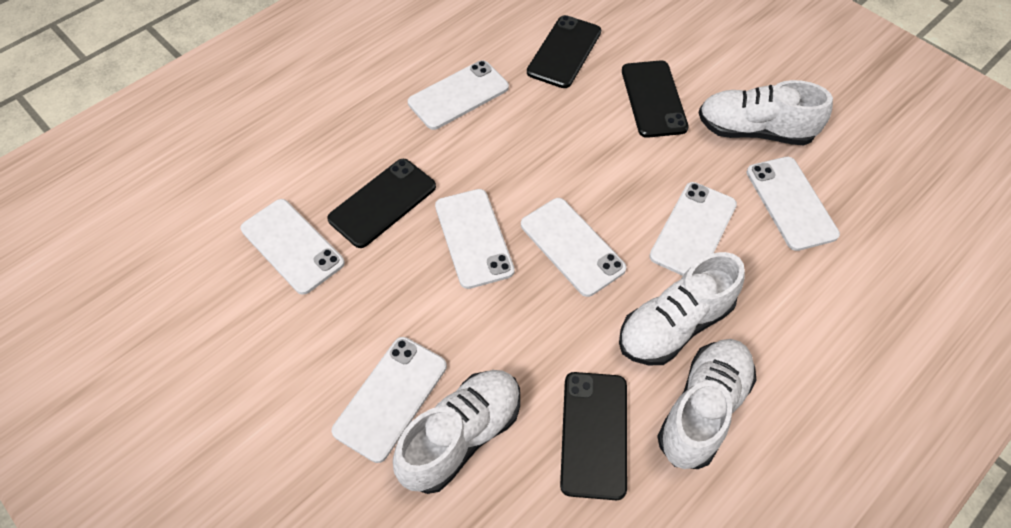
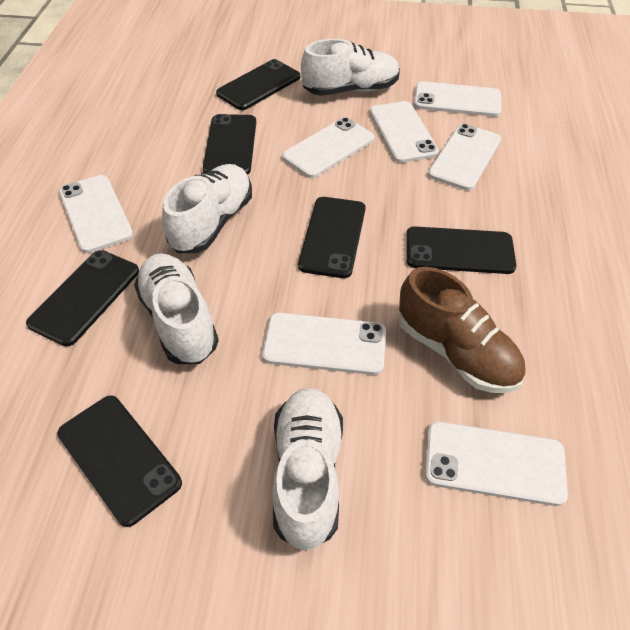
black phone: [327,159,436,248] [527,15,601,88] [560,372,627,500] [622,60,689,138] = 4 -> [26,250,139,346] [57,395,182,527] [203,114,256,175] [216,59,300,110] [298,197,366,278] [406,226,516,274] = 6
brown shoe: none = 0 -> [399,267,525,393] = 1

